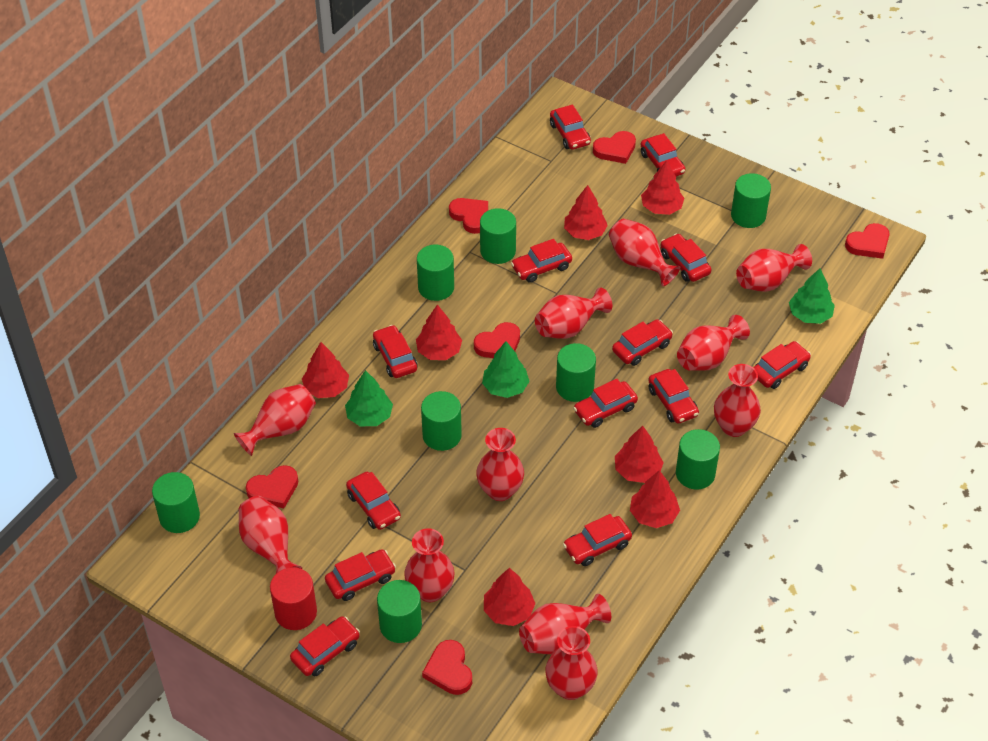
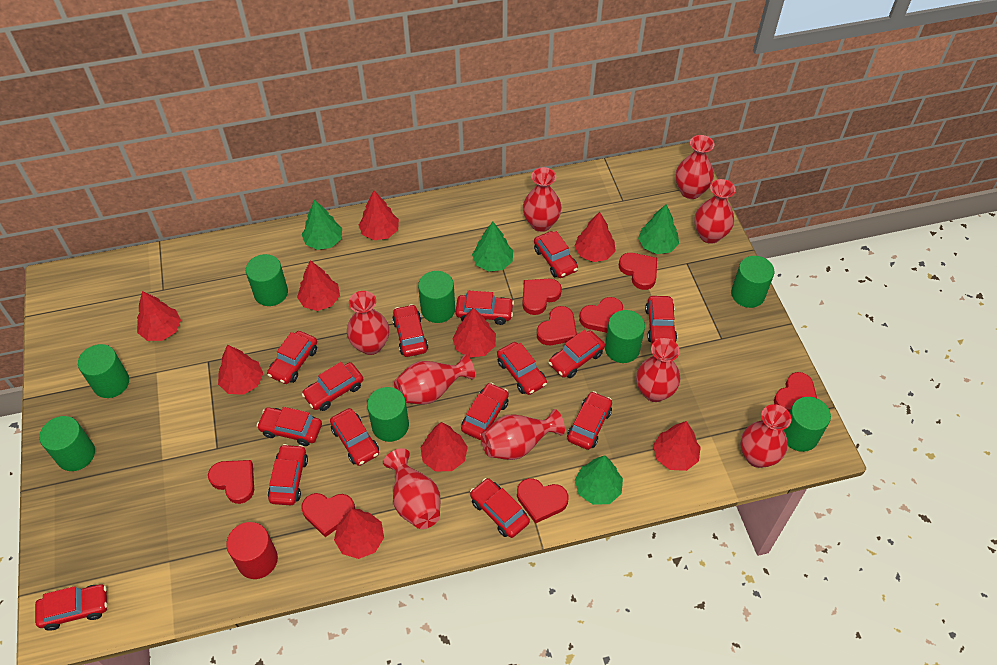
green tree: [345,370,393,426] [482,341,529,398] [789,268,835,324] = 3 -> [302,200,342,250] [472,222,513,272] [575,455,623,505] [638,204,679,254] = 4
red car: [290,616,360,676] [325,549,396,601] [346,472,401,530] [373,325,417,378] [511,239,572,283] [550,105,591,150] [563,514,632,566] [573,379,638,428] [612,319,673,366] [641,133,685,177] [648,369,699,423] [660,233,711,282] [753,341,811,389] = 13 -> [35,584,107,631] [257,407,322,446] [267,331,317,384] [268,444,308,505] [302,362,363,411] [330,408,379,466] [392,304,428,357] [456,291,514,325] [461,383,509,440] [470,478,530,538] [497,342,547,395] [534,231,578,278] [549,330,605,378] [567,391,612,450] [645,296,677,344] = 15
red heart: [246,465,298,508] [422,640,472,695] [449,198,488,234] [474,322,520,358] [593,131,636,164] [845,223,890,259] = 6 -> [208,460,254,504] [301,493,355,537] [517,478,569,524] [522,279,562,315] [537,306,577,345] [579,297,623,333] [619,253,657,290] [774,372,817,412] = 8
red tree: [302,342,349,398] [416,304,462,360] [484,568,536,626] [564,185,608,240] [615,426,664,483] [630,470,680,528] [641,160,684,215] = 7 -> [137,291,181,341] [218,345,263,395] [297,260,340,311] [334,509,384,559] [359,191,399,240] [420,422,468,471] [452,307,496,358] [575,212,616,262] [653,421,701,471] = 9
red vase: [234,384,316,456] [239,496,302,574] [404,528,455,602] [476,428,524,501] [519,594,611,654] [535,287,612,339] [545,626,598,700] [609,219,680,286] [677,315,750,371] [714,364,761,437] [736,244,812,292] = 11 -> [347,291,389,355] [383,448,440,529] [394,354,475,405] [481,409,565,460] [523,167,562,232] [636,338,680,402] [675,135,714,199] [694,179,736,244] [740,404,792,468] = 9

